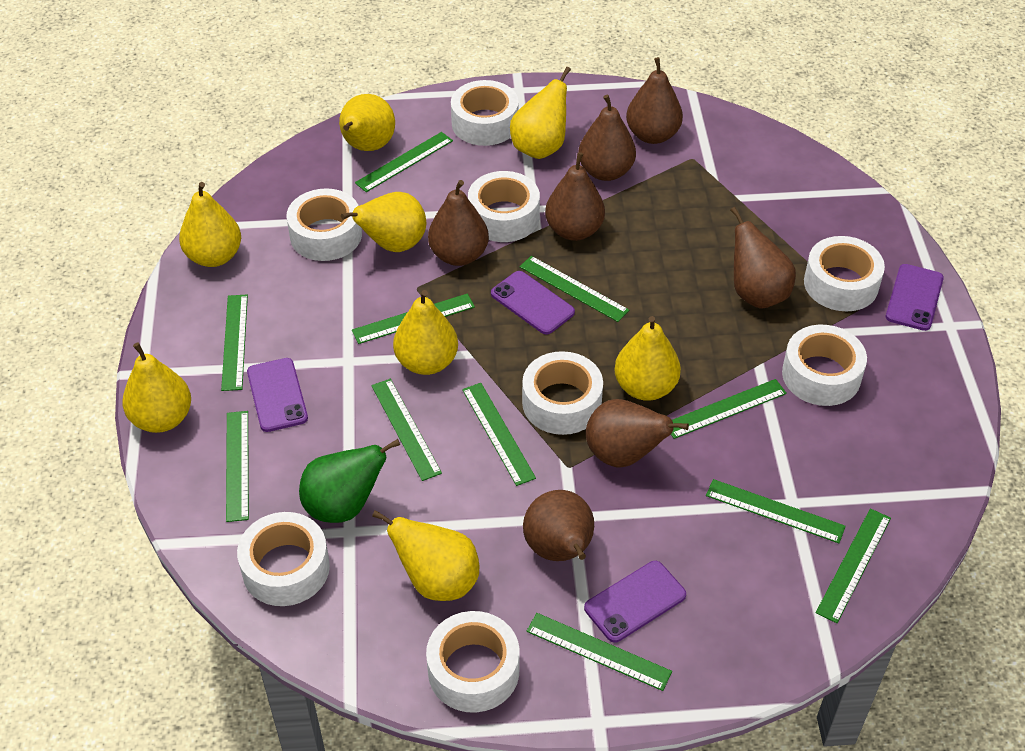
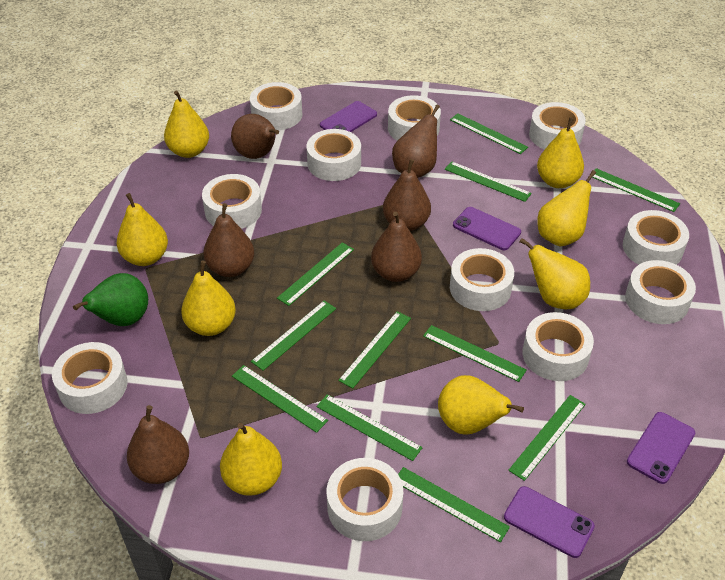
brown pear: [428,180,489,266] [523,490,594,561] [545,152,605,241] [579,95,636,181] [586,399,689,467] [626,57,683,144] [730,207,796,309] = 7 -> [127,405,189,484] [203,203,254,277] [231,114,279,159] [371,212,422,282] [383,159,431,231] [392,105,440,178] = 6
white tape: [237,512,330,606] [287,188,362,261] [426,611,520,713] [451,80,519,146] [468,171,540,242] [522,351,603,435] [782,325,867,406] [804,236,885,311] = 8 -> [52,342,127,414] [202,174,262,229] [250,82,302,130] [307,129,361,181] [327,458,403,541] [388,95,441,141] [450,248,514,311] [522,312,594,381] [529,102,586,150] [623,210,689,265] [625,260,696,324] = 11

